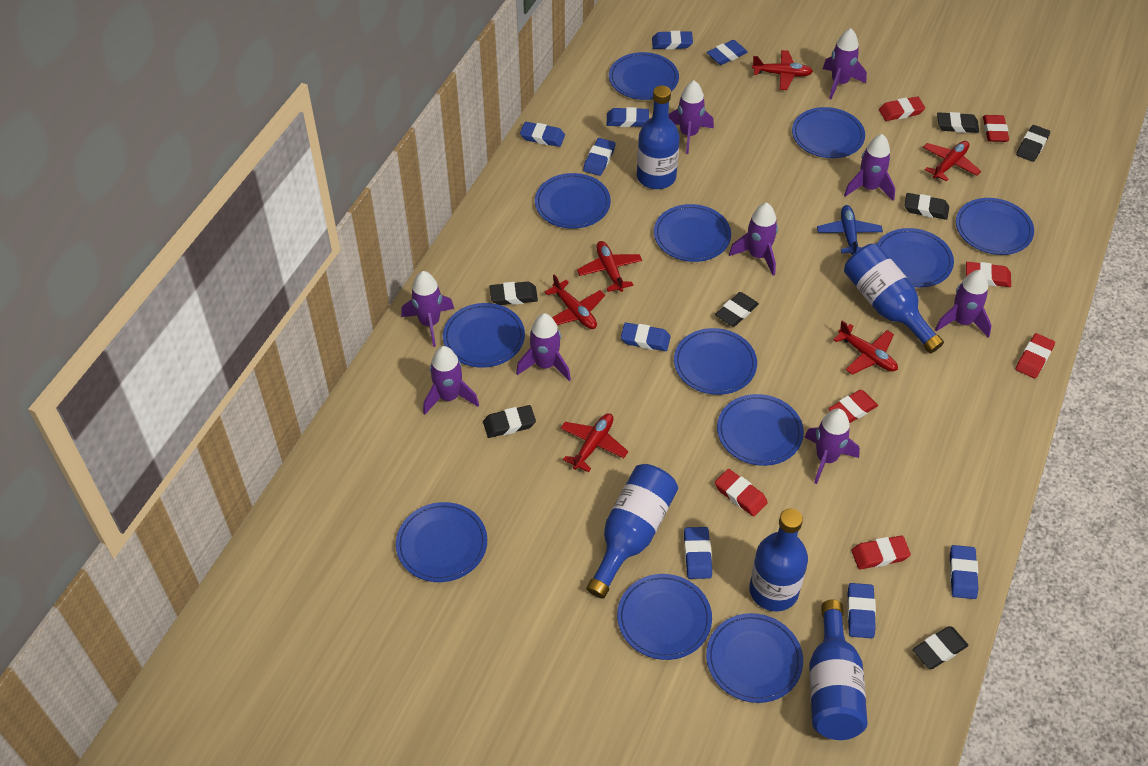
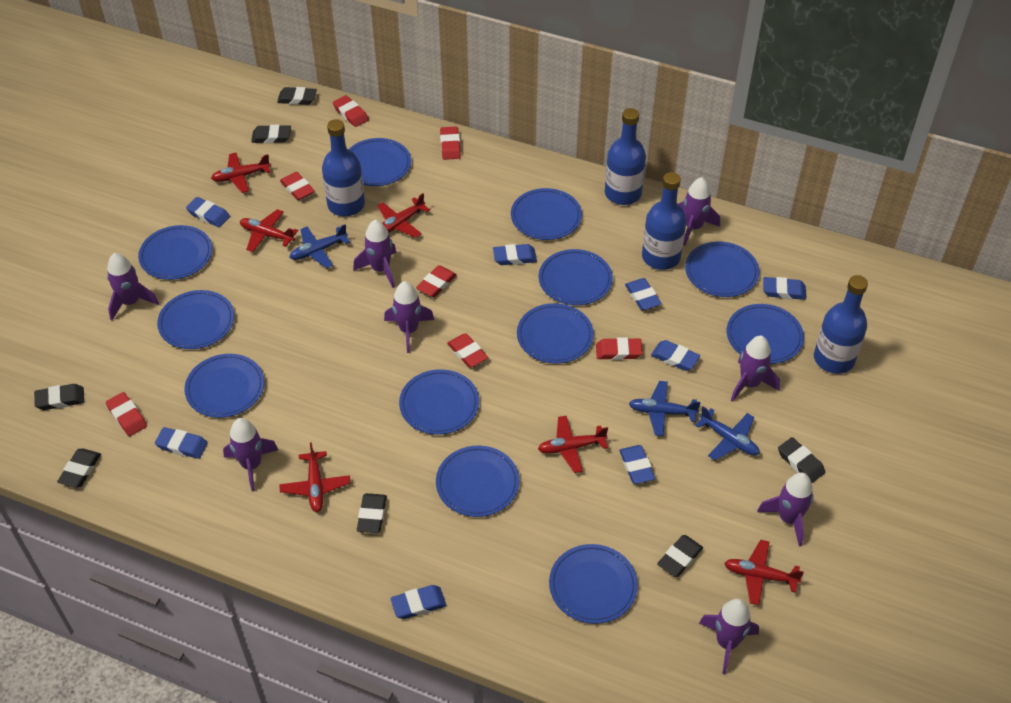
blue bottle: [586,464,678,599] [637,85,680,189] [749,508,808,611] [809,599,868,740] [844,244,944,354] = 5 -> [322,119,365,216] [605,108,646,205] [642,172,686,270] [814,275,868,374] = 4
blue eraser: [520,122,565,147] [583,138,616,176] [607,107,649,127] [621,323,671,351] [652,31,693,50] [684,527,712,579] [707,40,748,65] [847,583,876,638] [950,545,978,599] = 9 -> [155,427,208,459] [186,197,230,228] [390,585,446,619] [493,244,537,265] [619,445,655,484] [625,278,662,310] [651,340,700,371] [763,277,806,300] = 8
blue plane: [817,205,883,254] = 1 -> [289,224,350,268] [629,381,701,436] [695,407,760,461] = 3
purple rocket: [401,271,454,347] [423,346,479,415] [516,313,571,381] [669,80,714,154] [729,202,778,276] [805,408,860,484] [823,28,867,99] [844,134,895,201] [935,270,992,338] = 9 -> [107,253,159,321] [223,418,278,492] [353,220,397,288] [384,281,434,353] [679,177,720,246] [699,599,759,674] [731,336,780,402] [757,472,814,546] = 8

